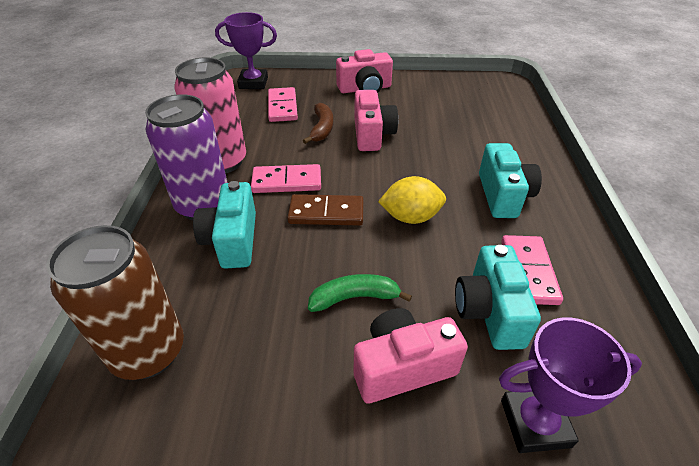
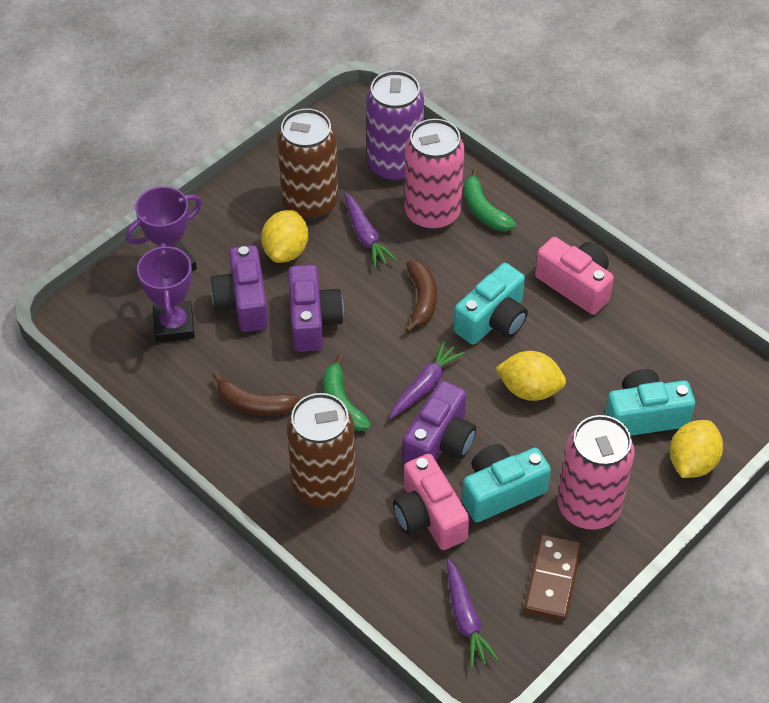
brown banana: [303,103,333,144] = 1 -> [213,372,300,416] [405,261,437,333] = 2
brown can: [46,225,184,380] = 1 -> [277,109,338,221] [287,393,356,507] = 2
green banana: [308,274,412,312] = 1 -> [323,355,371,431] [464,169,516,231] = 2
pink camera: [336,49,393,93] [354,90,398,151] [354,308,468,404] = 3 -> [393,454,469,550] [535,237,614,315] = 2
pink can: [174,57,246,173] = 1 -> [404,119,465,231] [558,415,635,530] = 2
pink domino: [251,164,321,193] [268,87,298,122] [501,235,563,305] = 3 -> none = 0
purple camera: none = 0 -> [210,245,269,332] [288,265,344,352] [402,381,476,464] = 3
purple carrot: none = 0 -> [344,193,397,269] [389,340,465,419] [447,559,499,668] = 3
yellow lemon: [378,176,446,224] = 1 -> [261,210,308,263] [495,351,566,401] [670,420,723,478] = 3

